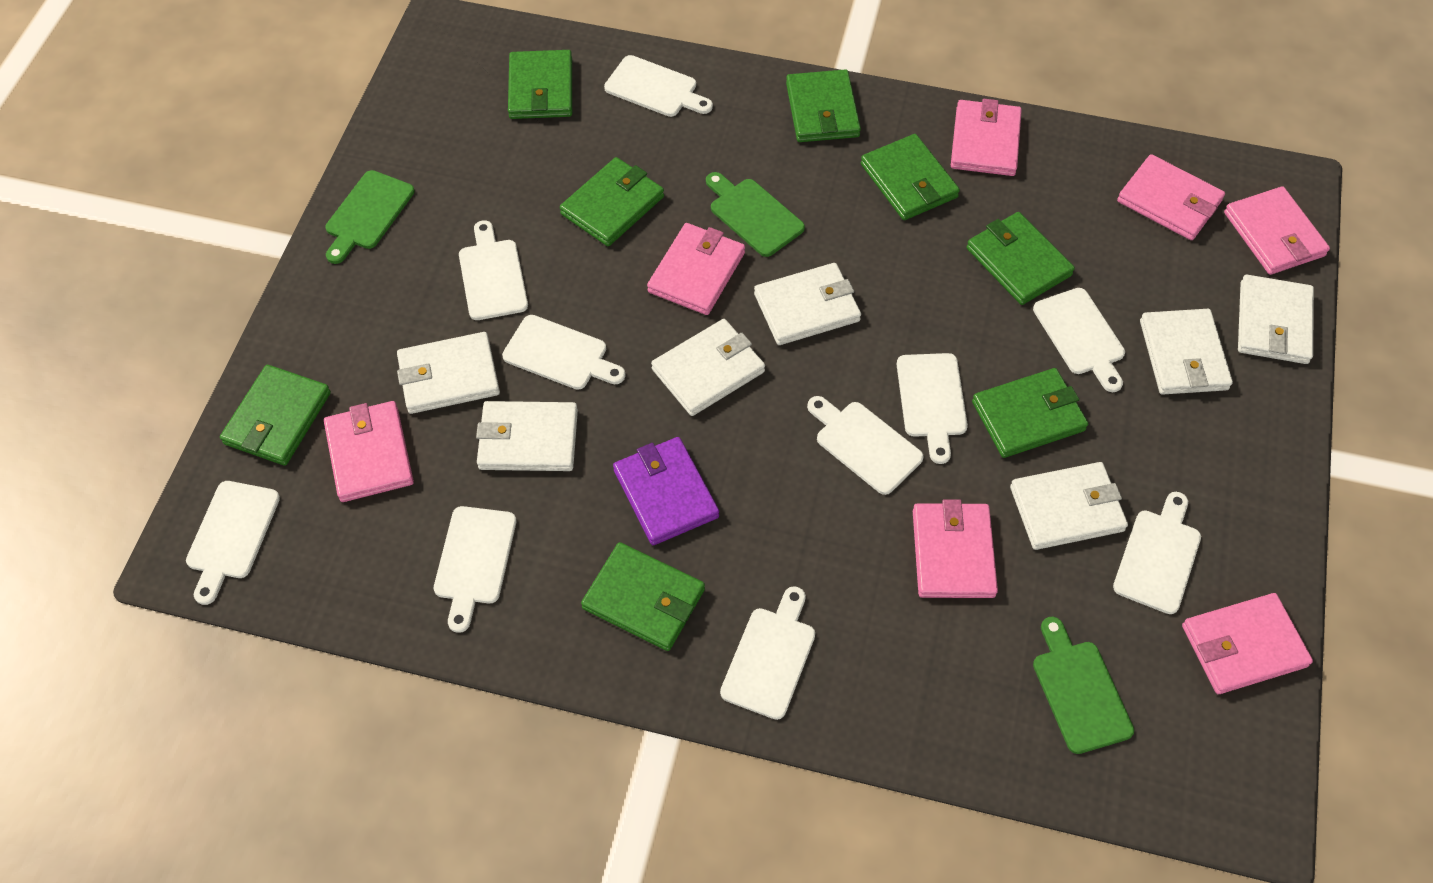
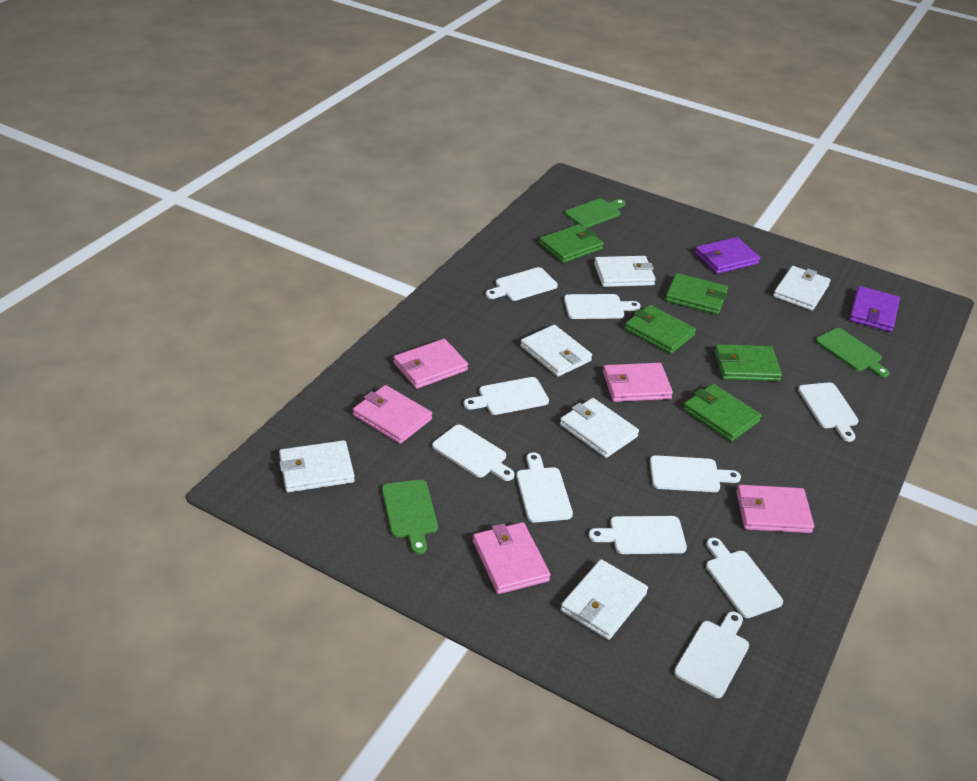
green wallet: [220,365,331,466] [508,50,572,119] [560,157,664,246] [581,542,705,651] [786,69,861,142] [861,134,960,220] [967,212,1075,305] [972,368,1088,458] = 8 -> [539,224,604,263] [625,305,696,354] [665,273,728,315] [683,384,762,442] [714,344,782,381] = 5
pink wallet: [324,401,414,502] [647,223,745,315] [913,499,998,598] [951,99,1022,176] [1117,154,1225,240] [1182,593,1313,694] [1224,186,1330,275] = 7 -> [353,385,432,444] [393,339,468,389] [473,522,550,594] [603,363,673,402] [736,485,814,533] = 5
purple wallet: [613,437,719,545] = 1 -> [695,237,760,274] [849,286,900,332] = 2
white wallet: [397,332,500,414] [476,401,578,471] [651,319,765,416] [754,263,861,345] [1010,462,1128,550] [1140,309,1233,395] [1238,275,1314,364] = 7 -> [279,440,355,492] [520,325,592,377] [560,398,639,458] [560,559,648,640] [594,256,655,287] [773,266,831,311] = 6

